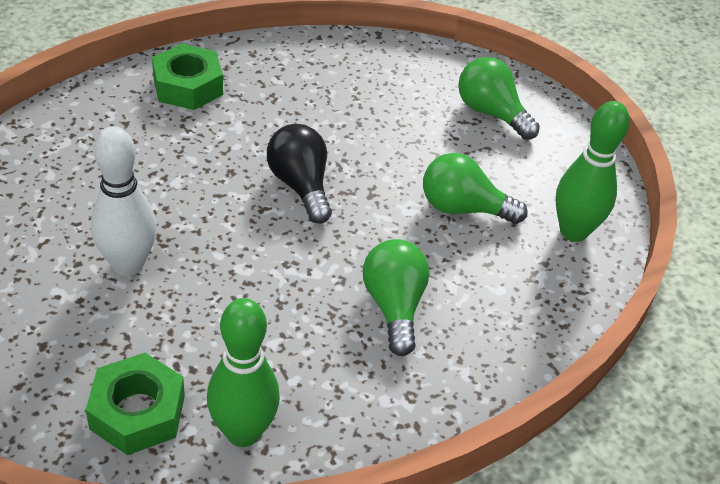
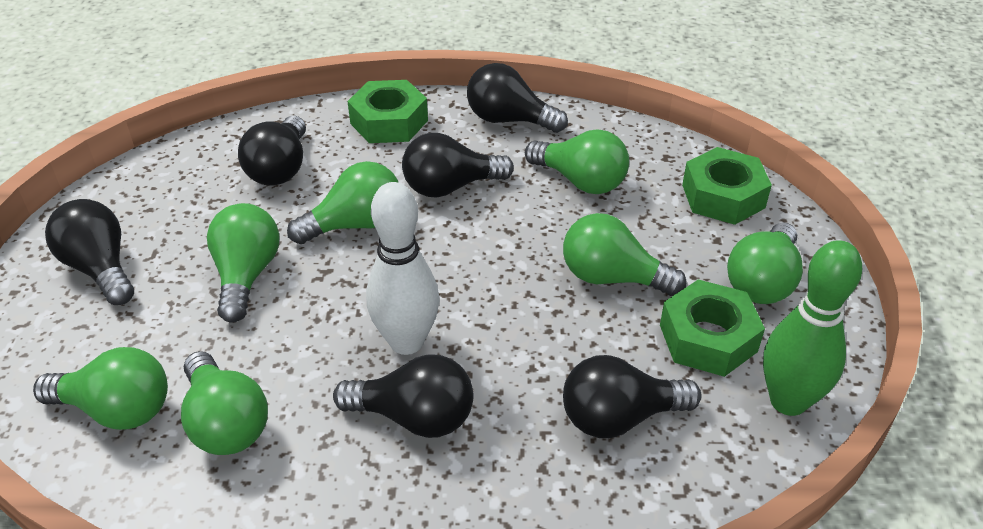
black light bulb: [267,124,332,224] = 1 -> [45,199,134,305] [238,116,306,186] [333,354,474,438] [402,133,514,198] [467,63,568,133] [563,355,702,438] = 6
green bowling pin: [207,298,280,447] [556,101,630,242] = 2 -> [763,240,862,416] = 1
green light bulb: [363,239,430,356] [423,153,528,224] [458,57,540,140] = 3 -> [33,347,168,430] [181,351,268,455] [207,203,280,323] [287,161,399,244] [525,129,629,194] [563,213,686,296] [727,223,803,304] = 7
green nut: [86,353,185,455] [152,43,223,110] = 2 -> [347,80,428,143] [660,279,765,377] [682,147,772,225] = 3

